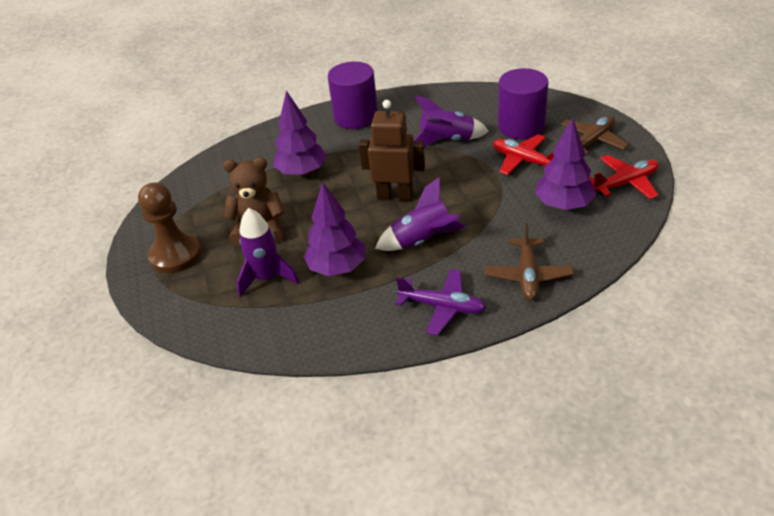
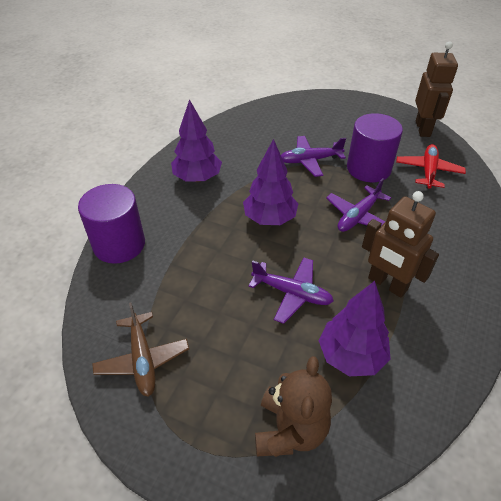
brown pawn: [138,182,201,273] = 1 -> none = 0
brown plane: [484,223,574,300] [561,115,629,155] = 2 -> [92,302,189,397] = 1
brown robot: [359,100,425,201] = 1 -> [362,191,439,298] [415,41,458,137] = 2
purple plane: [396,269,487,336] = 1 -> [248,258,334,324] [281,136,346,177] [326,178,391,232] = 3
purple rocket: [237,208,299,297] [375,177,465,251] [413,95,489,147] = 3 -> none = 0
red plane: [493,134,555,175] [589,155,659,199] = 2 -> [396,144,466,189] = 1

